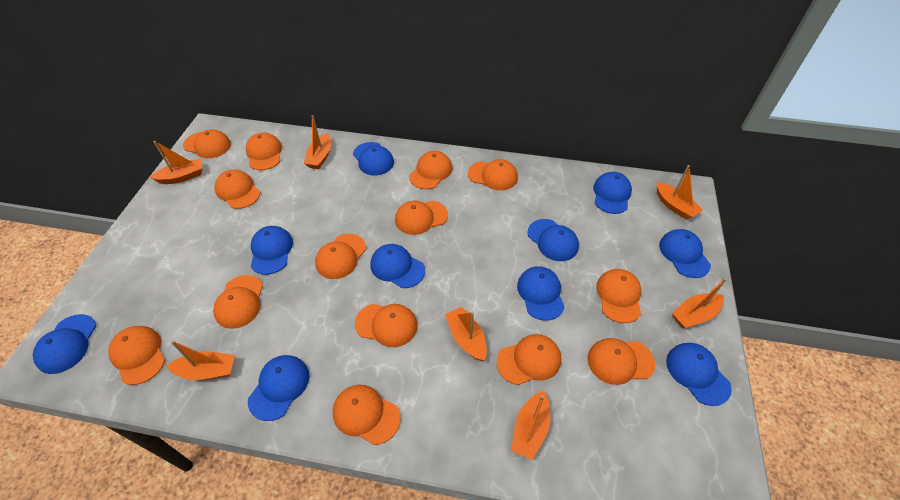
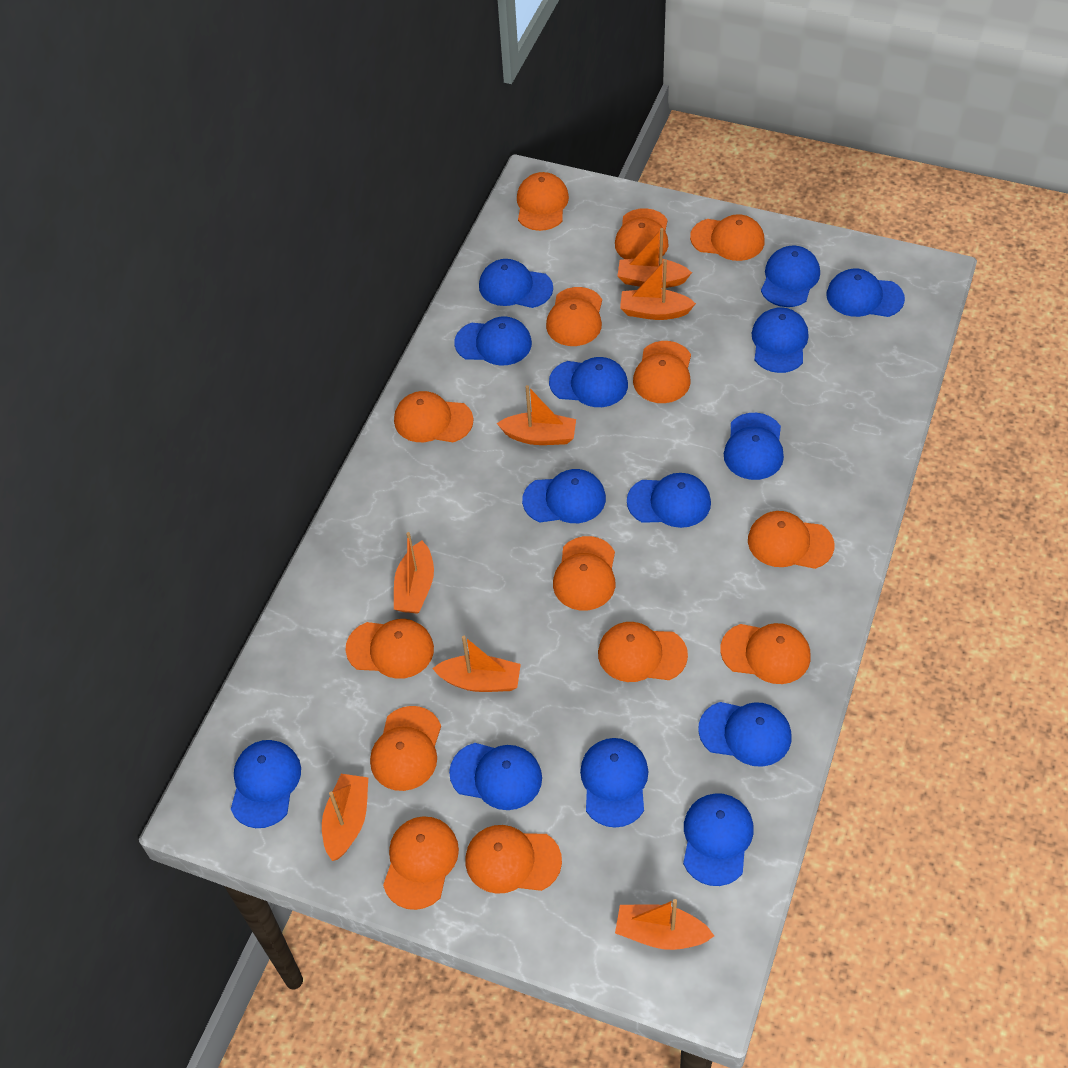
blue cap: [33,314,96,374] [248,355,309,421] [251,226,293,275] [353,142,394,176] [371,244,425,288] [517,266,565,321] [527,219,579,261] [593,172,632,214] [659,229,711,278] [666,343,732,406] = 10 -> [231,740,301,828] [449,743,542,810] [454,316,532,366] [479,259,553,308] [522,469,606,523] [549,357,628,407] [580,738,648,828] [627,473,711,528] [683,793,754,886] [698,702,791,767] [724,413,784,480] [751,307,809,373] [761,245,820,307] [827,268,905,317] = 14

